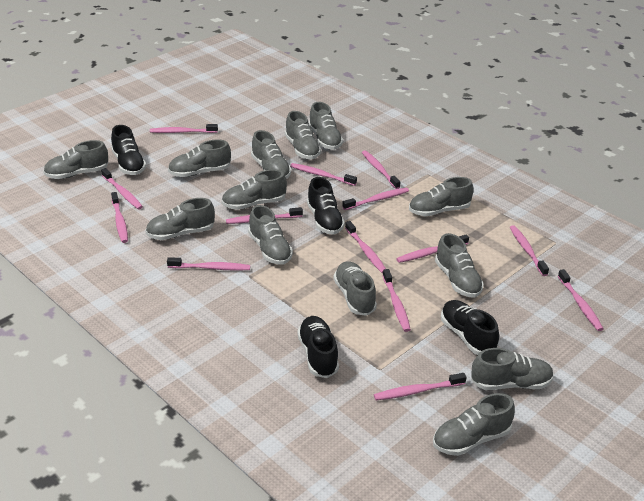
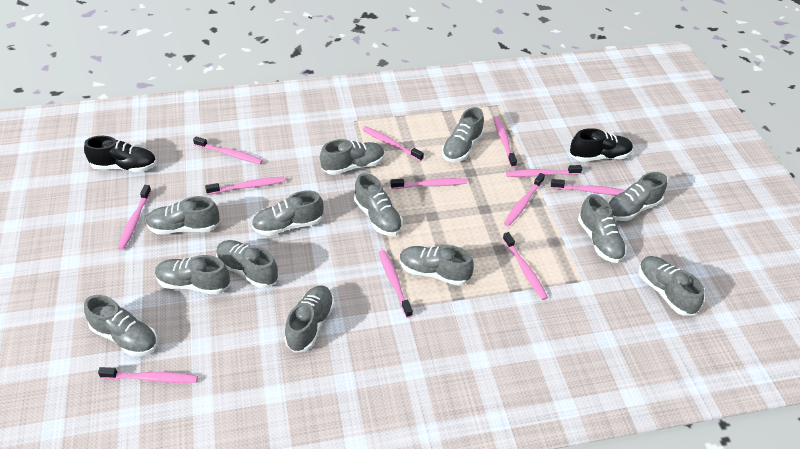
black shoe: [111,125,146,175] [297,316,339,378] [307,177,345,235] [441,300,499,355] = 4 -> [84,136,156,172] [570,128,633,162] = 2
pink toothbrush: [101,168,143,210] [111,192,128,243] [150,124,218,133] [167,257,250,271] [226,207,303,224] [290,163,357,186] [342,187,409,210] [345,221,386,273] [362,151,401,189] [374,373,467,400] [383,269,411,332] [396,235,469,263] [510,225,549,276] [558,269,603,331] = 14 -> [98,367,198,383] [118,185,151,250] [193,137,263,164] [205,177,285,195] [363,126,424,161] [379,250,413,318] [391,178,467,189] [494,117,517,168] [503,232,548,300] [504,173,545,226] [506,165,582,177] [551,179,626,195] = 12

